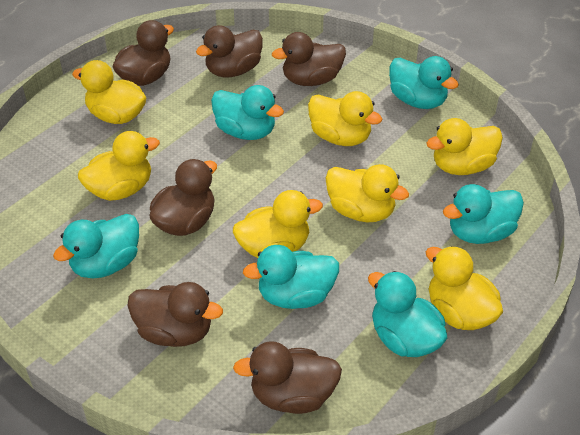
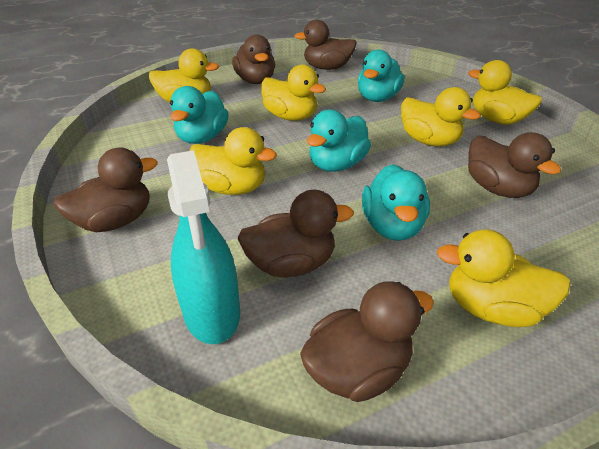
turquoise duck: [53,214,139,278] [211,85,284,140] [243,245,339,309] [368,271,447,357] [389,56,459,109] [443,184,524,244] = 6 -> [170,86,229,144] [307,109,371,172] [358,49,405,102] [362,164,430,241] = 4
turquoise spray bottle: none = 0 -> [167,150,240,344] = 1
yellow duck: [72,60,147,124] [78,131,160,201] [233,190,323,258] [308,91,382,146] [325,164,409,222] [426,118,503,175] [426,246,503,330] = 7 -> [149,48,219,103] [190,127,277,195] [261,65,326,121] [401,87,481,146] [437,229,570,327] [468,60,542,125] = 6

